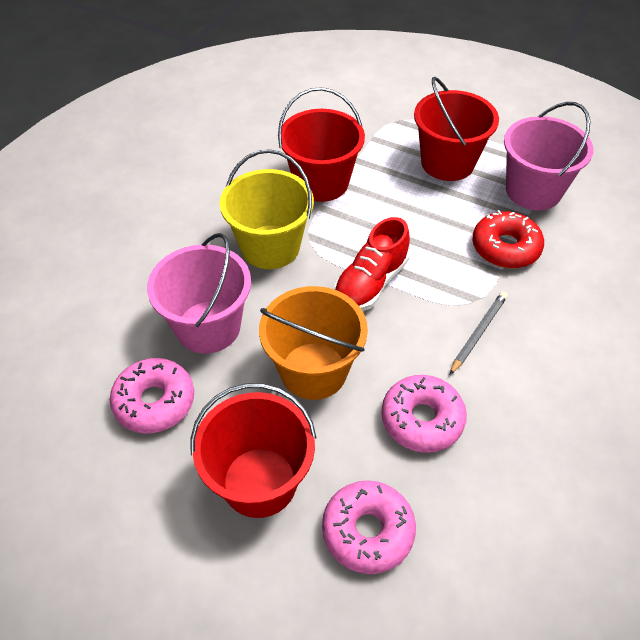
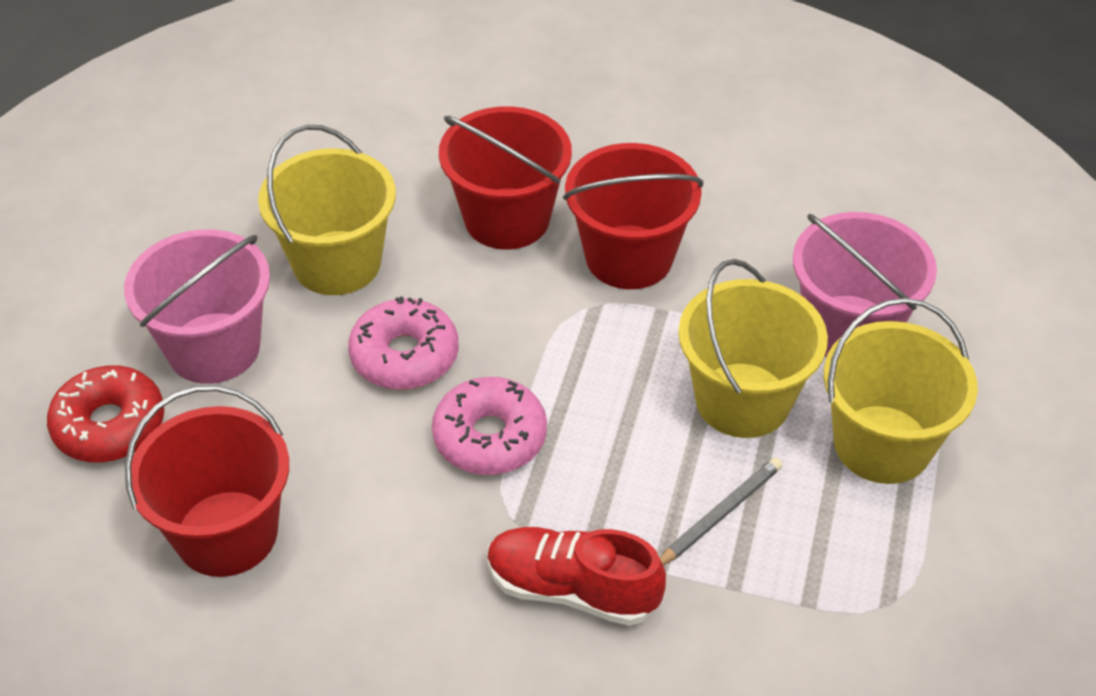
orange bucket: [259,286,368,400] = 1 -> none = 0
pink donut: [110,358,194,434] [322,480,416,574] [381,375,467,453] = 3 -> [348,296,459,390] [432,377,547,475] = 2
yellow bucket: [220,149,314,269] = 1 -> [258,125,396,295] [678,259,828,438] [824,298,978,484] = 3

